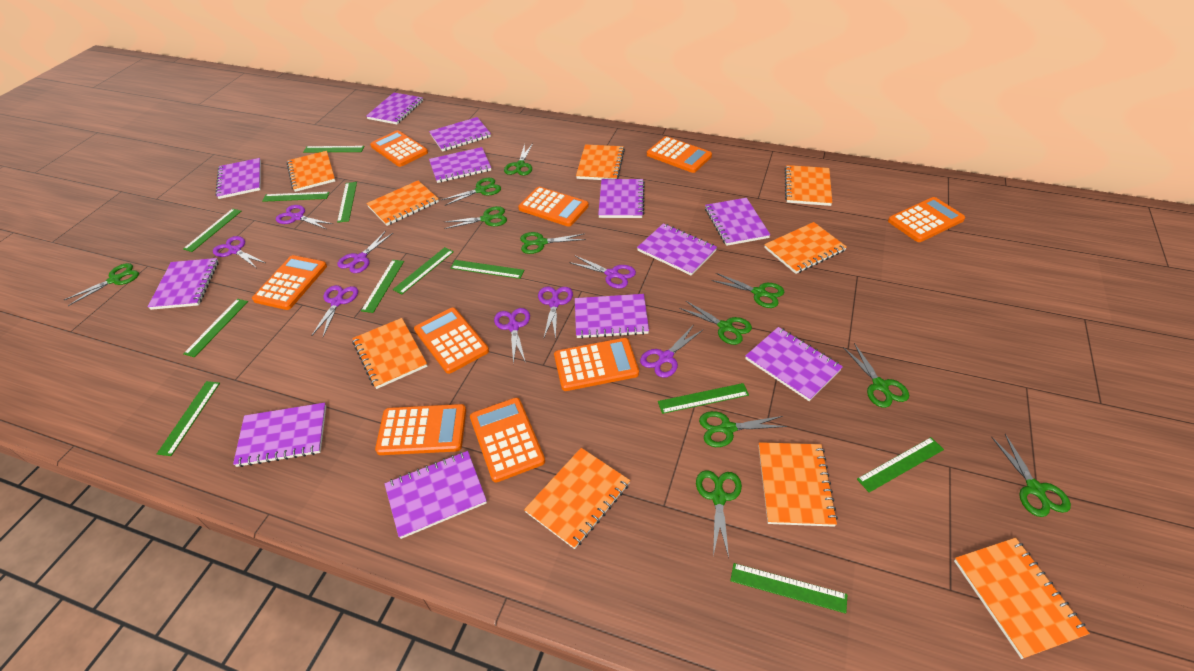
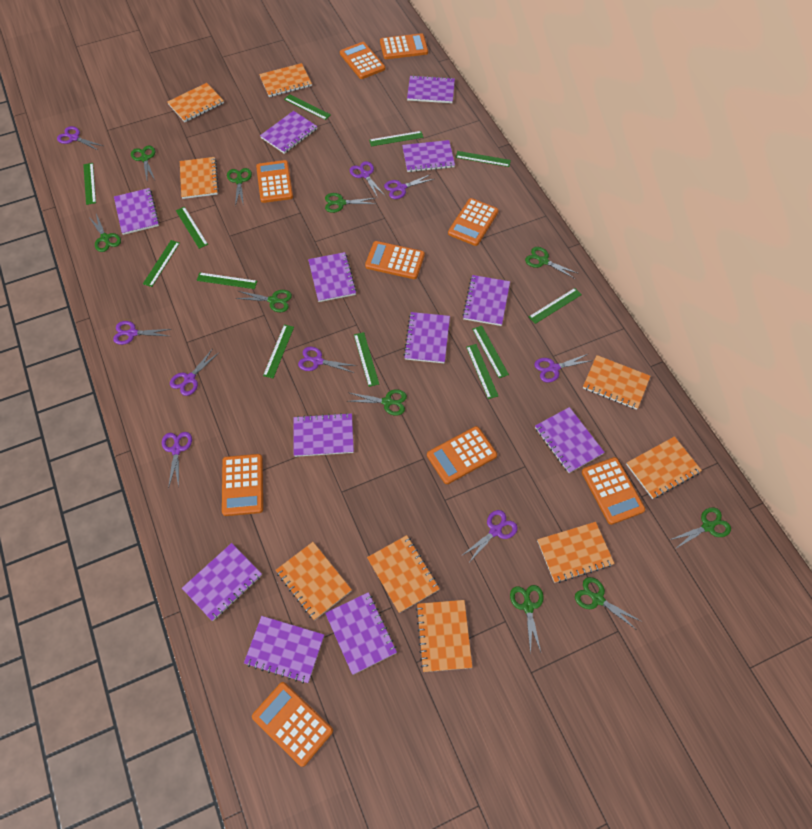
green scissors: [64,263,139,306] [441,178,501,206] [444,206,507,229] [504,144,533,175] [520,232,586,254] [679,301,752,345] [696,470,742,558] [699,411,788,447] [711,273,784,308] [843,343,909,408] [992,434,1071,517] = 11 -> [88,214,121,252] [131,145,155,180] [227,168,252,206] [235,290,292,312] [325,193,376,213] [348,389,407,416] [510,585,543,655] [525,247,579,279] [575,577,642,630] [670,507,731,549] = 10
purple scissors: [213,236,265,268] [276,205,333,229] [311,285,358,337] [338,231,393,273] [494,308,530,364] [538,287,573,339] [569,255,636,289] [640,326,703,378] = 8 -> [57,126,103,151] [113,321,171,345] [162,432,192,489] [170,348,220,396] [298,347,357,373] [350,161,385,198] [384,174,434,199] [461,510,518,564] [534,354,593,383] = 9

